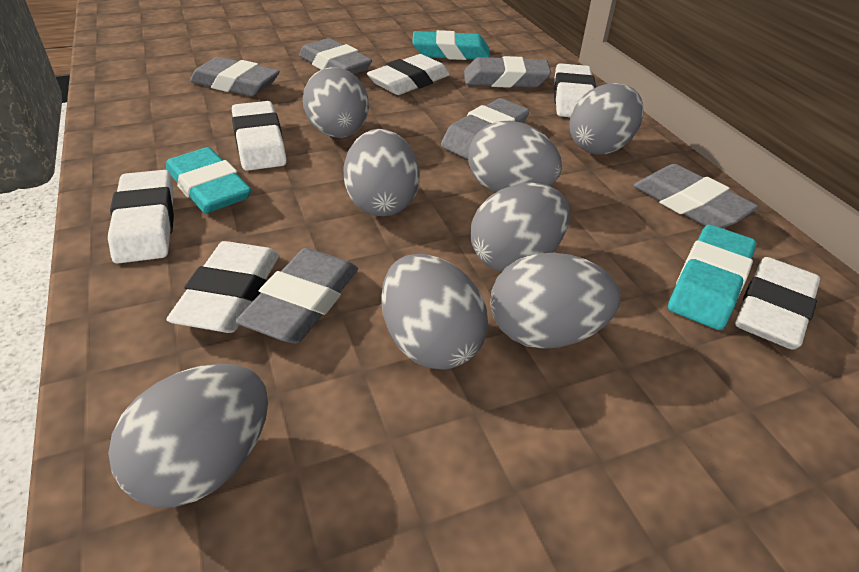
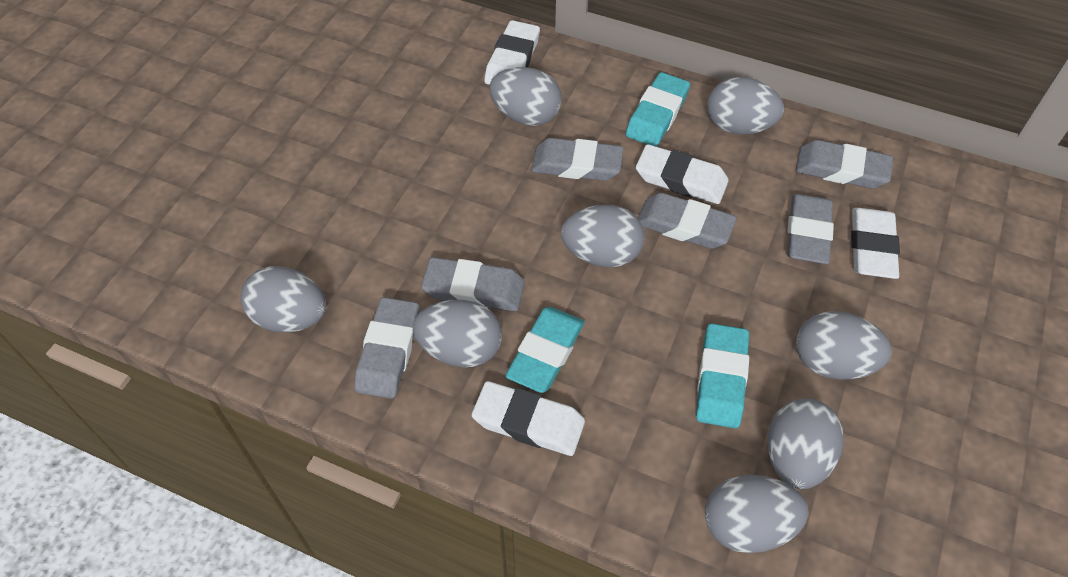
white eraser: [108,170,174,264] [166,241,279,333] [232,101,287,171] [367,54,450,95] [554,63,596,117] [735,257,820,350] = 6 -> [472,381,585,456] [484,20,540,85] [636,144,729,204] [851,208,900,279] = 4

